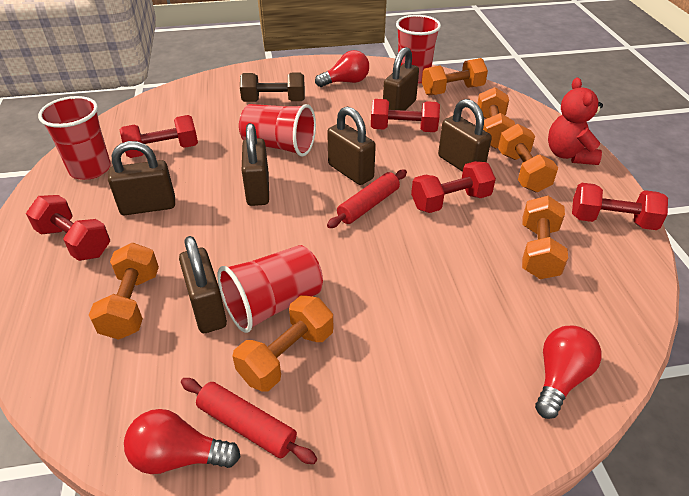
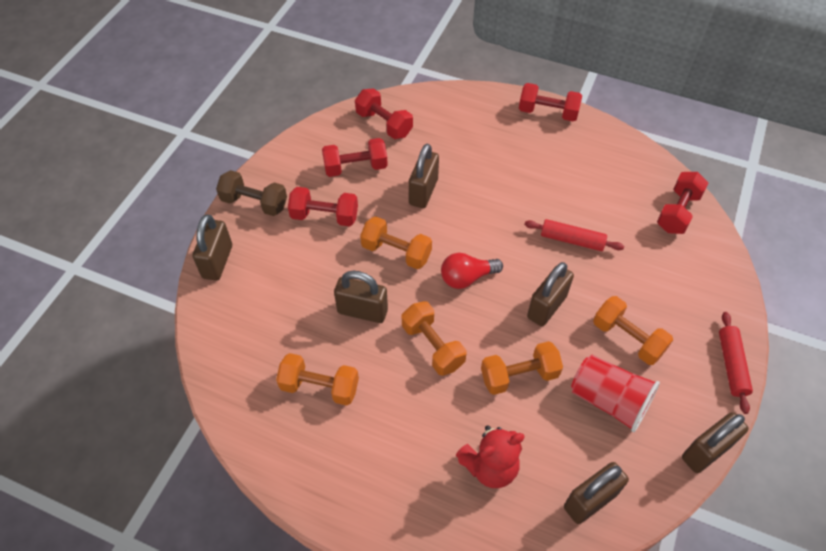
orange dumbbell: [89,243,159,340] [232,295,333,392] [422,58,488,96] [477,87,515,149] [498,124,558,192] [522,196,568,279] = 6 -> [276,353,359,406] [360,216,432,269] [402,301,466,376] [481,341,563,395] [593,296,673,365] = 5
red cup: [38,96,111,180] [217,245,323,333] [239,104,316,157] [396,15,441,84] = 4 -> [571,355,660,432] = 1
red light bulb: [124,409,241,474] [315,50,369,87] [535,326,602,419] = 3 -> [441,253,503,289] = 1

